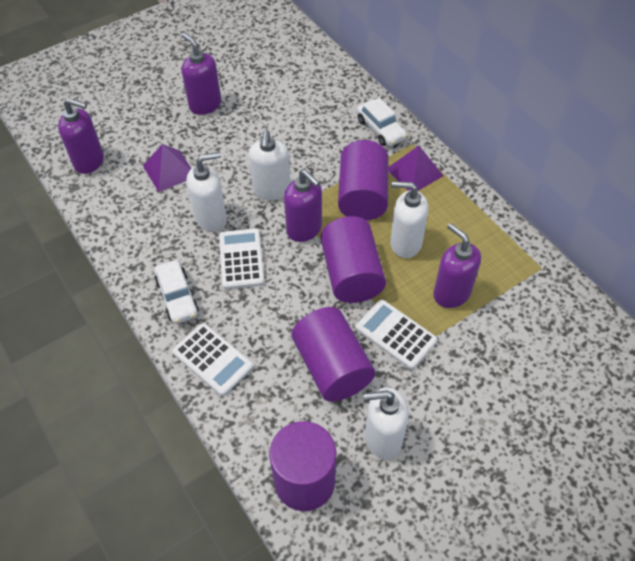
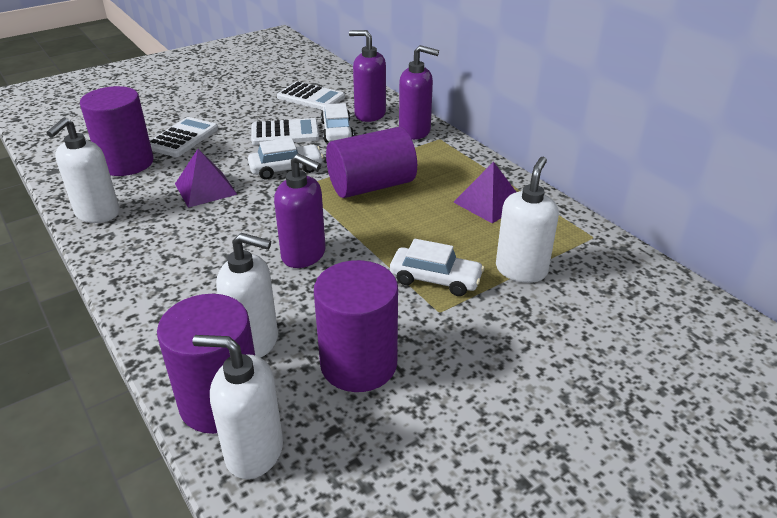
purple soap dispenser: [58,98,104,174] [182,33,221,115] [284,169,322,242] [433,223,481,308] = 4 -> [274,154,326,268] [349,30,386,122] [399,45,439,140] = 3
white car: [155,260,199,324] [357,98,407,146] = 2 -> [248,138,323,179] [321,103,354,142] [390,239,484,296] = 3

